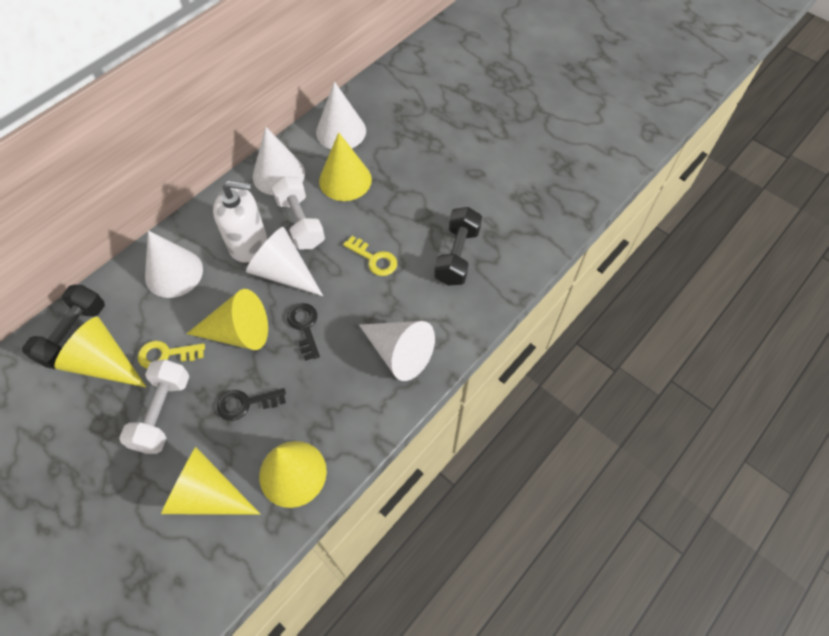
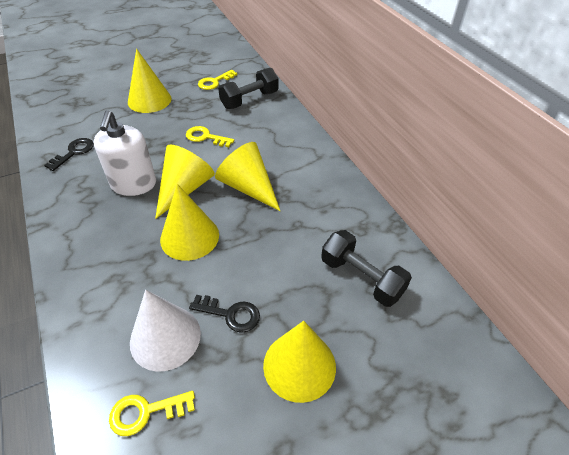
white cone: [145,230,203,298] [246,227,323,296] [253,127,305,195] [316,81,366,149] [359,321,435,381] = 5 -> [130,290,201,372] = 1
white dumbbell: [119,359,189,454] [272,176,325,249] = 2 -> none = 0
yellow key: [138,341,205,369] [343,236,397,276] = 2 -> [109,391,195,436] [186,126,234,147] [198,70,238,90] = 3

